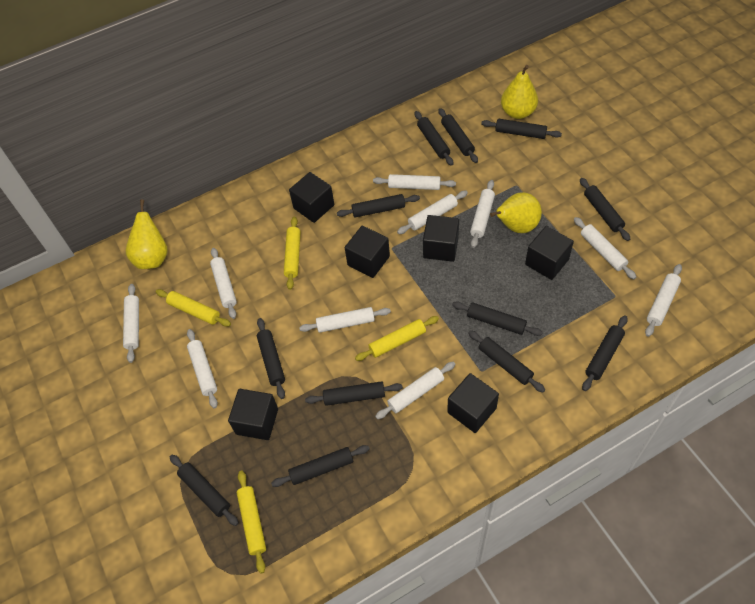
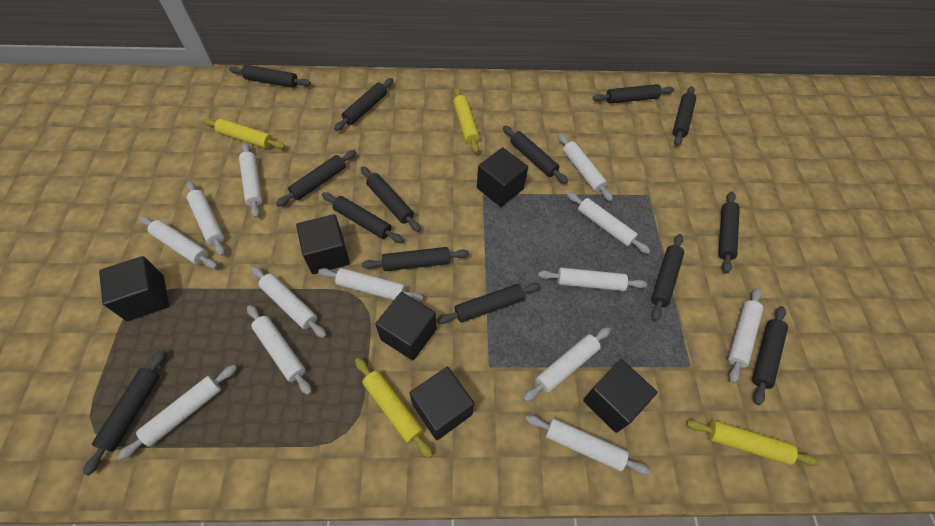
black rolling pin: [170,455,239,526] [257,318,285,399] [271,445,370,487] [305,381,403,406] [337,194,420,217] [415,111,453,166] [438,108,478,163] [452,302,543,336] [468,330,545,392] [481,119,562,139] [580,178,630,241] [582,315,628,391] = 12 -> [83,350,166,476] [229,65,311,88] [276,150,356,207] [322,192,404,243] [334,78,393,131] [361,166,421,232] [362,247,469,271] [436,283,541,324] [503,126,568,184] [593,84,674,104] [651,234,684,321] [673,86,696,146] [718,191,740,273] [752,306,788,405] = 14
white rolling pin: [123,284,139,363] [187,329,218,408] [210,248,237,319] [299,307,391,333] [373,174,456,190] [375,362,455,419] [397,191,468,234] [470,180,495,248] [574,217,636,279] [645,264,682,337] = 10 -> [117,365,237,460] [140,216,218,269] [186,181,225,256] [239,142,263,218] [247,305,312,395] [251,266,326,338] [318,268,424,302] [523,327,611,402] [525,415,650,475] [538,268,647,291] [558,134,613,201] [567,192,650,254] [728,288,763,383] = 13
yellow pear: [126,200,168,269] [490,192,542,233] [501,65,538,119] = 3 -> none = 0

